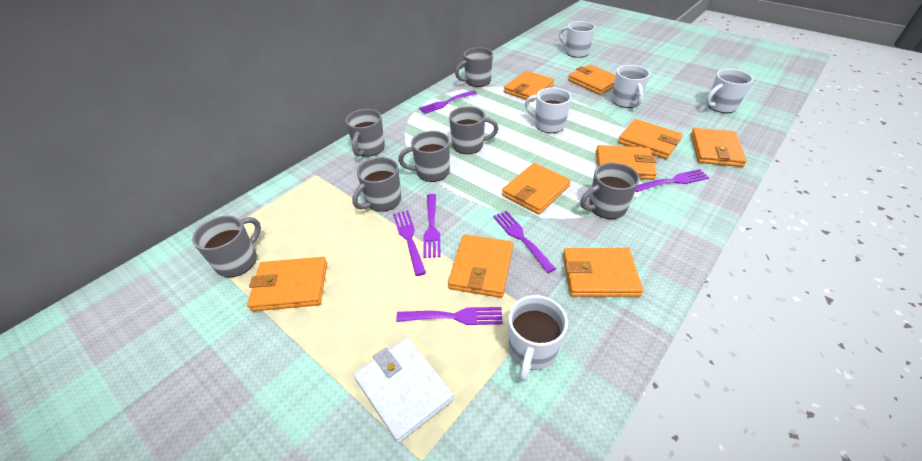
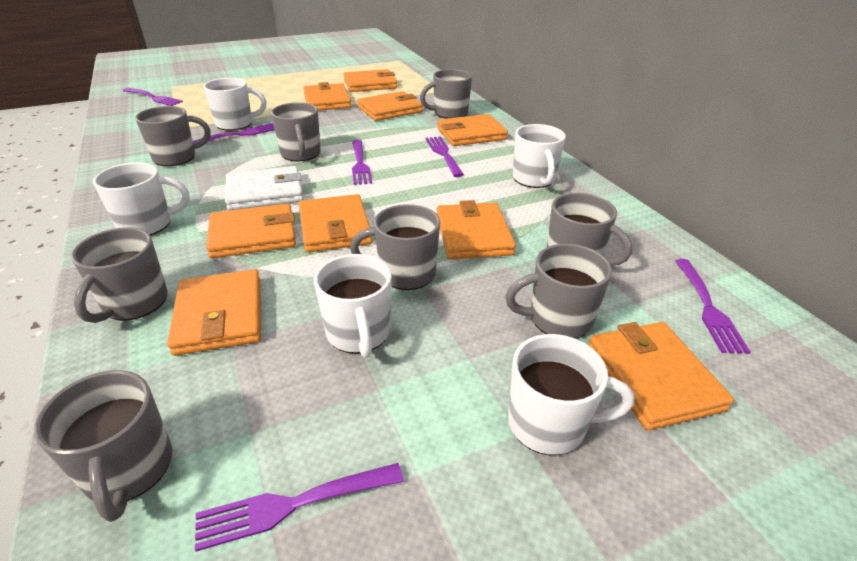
grey mug: [192,216,261,278] [345,109,385,157] [352,157,401,212] [398,131,450,182] [449,106,499,154] [455,47,493,87] [580,162,640,219] = 7 -> [34,370,172,522] [71,227,168,323] [135,106,210,166] [271,102,321,162] [350,204,440,290] [420,69,472,119] [505,244,612,339] [547,193,632,266] = 8

